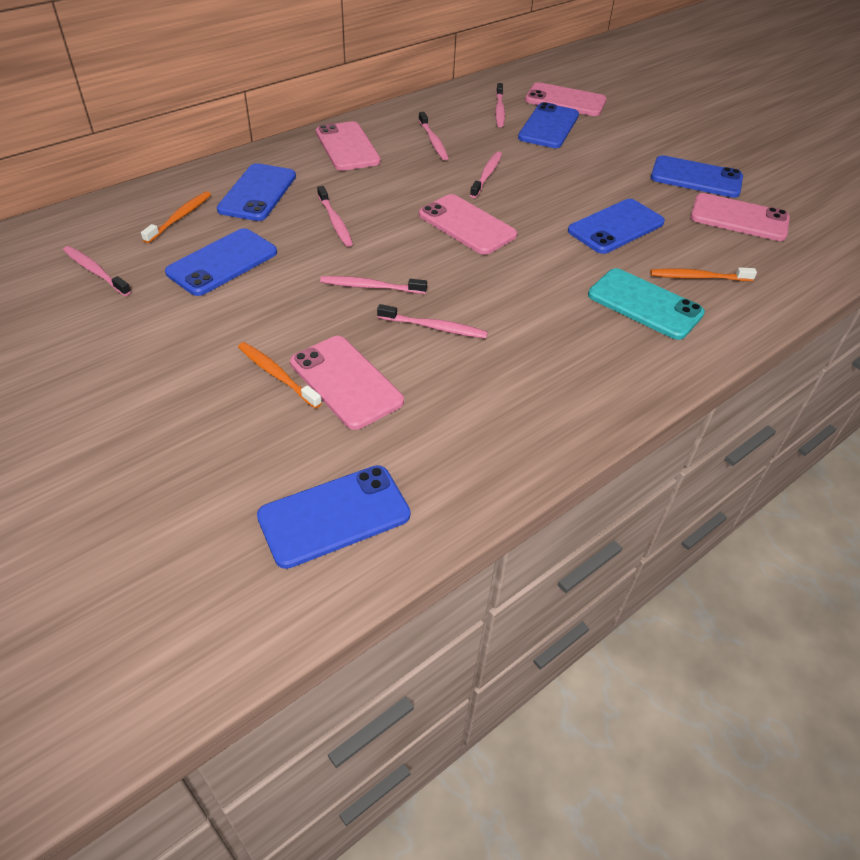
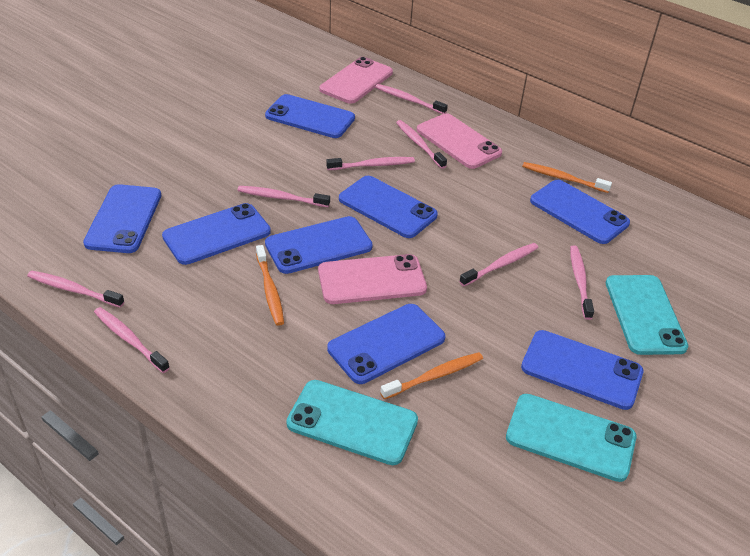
blue phone: [165,228,277,296] [217,163,296,221] [257,465,410,569] [518,102,579,148] [568,199,665,254] [651,155,743,198] = 6 -> [83,184,161,253] [162,203,271,265] [265,94,355,138] [265,216,373,274] [327,304,446,384] [339,176,438,238] [521,330,643,410] [530,180,630,244] = 8
pink phone: [290,336,404,430] [316,121,381,171] [419,194,517,255] [525,82,607,116] [690,193,790,241] = 5 -> [318,254,427,304] [319,57,393,104] [417,113,502,169] = 3
pink toothbrush: [63,246,131,296] [317,186,353,247] [320,276,427,294] [377,304,488,339] [419,112,449,160] [470,152,502,198] [495,83,505,127] = 7 -> [27,271,124,307] [94,307,170,373] [238,186,330,207] [326,157,415,170] [375,84,448,114] [396,120,447,169] [459,243,538,286] [570,245,594,320] = 8
turquoise phone: [588,268,705,340] = 1 -> [287,380,418,465] [506,394,637,482] [606,275,689,355] = 3

